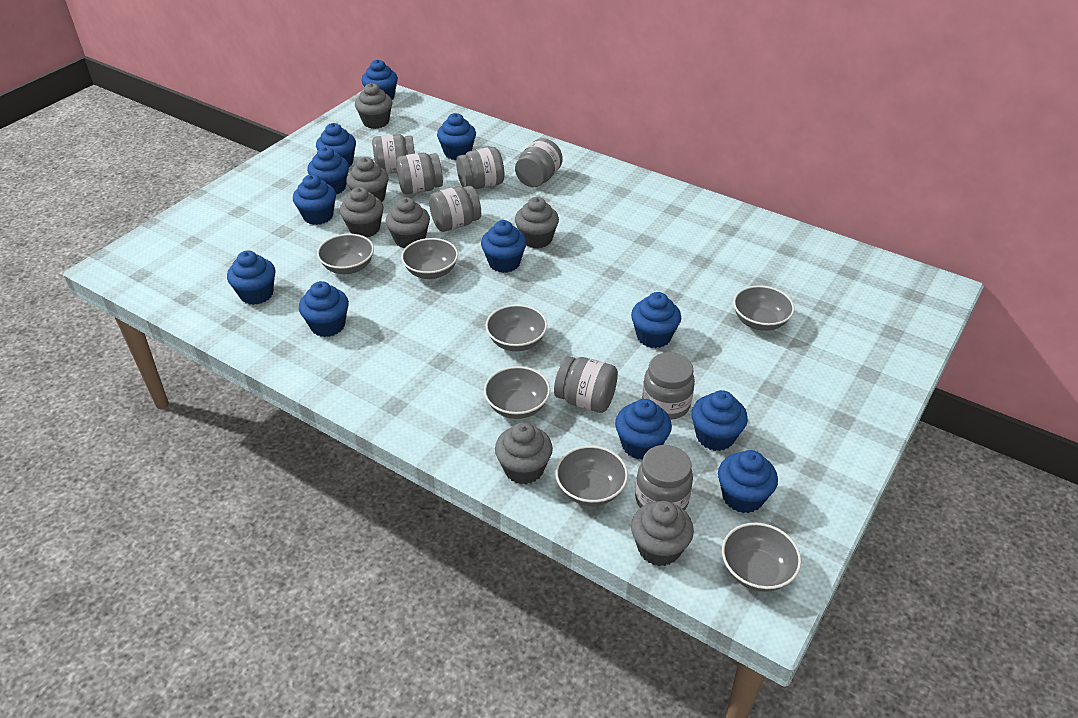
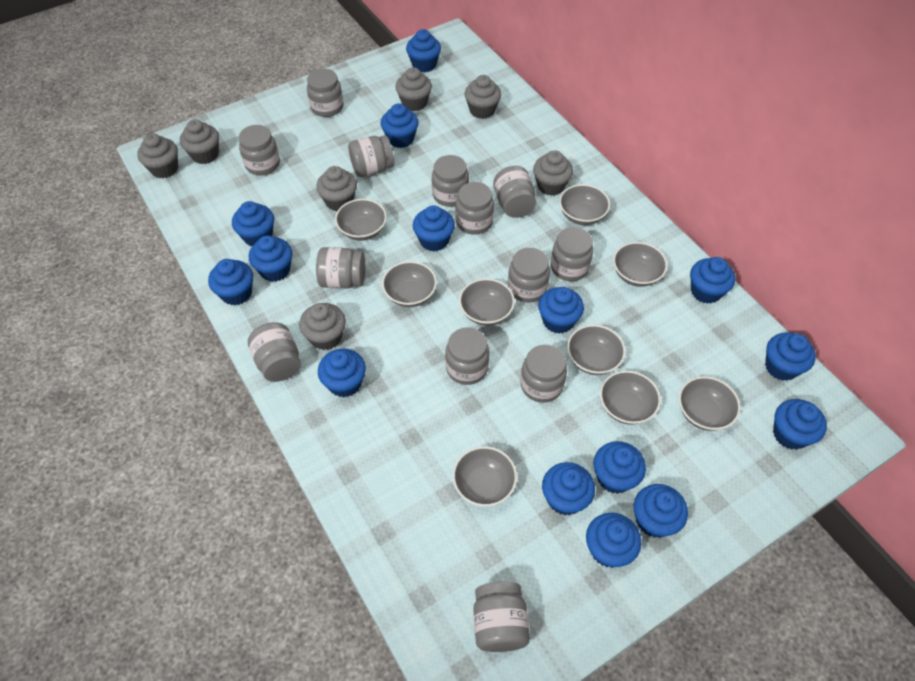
blue cupcake: [227,251,275,305] [293,175,336,225] [299,281,349,337] [307,147,349,194] [316,123,356,167] [361,59,398,100] [437,113,476,160] [481,220,527,273] [615,399,672,460] [631,292,681,348] [691,390,748,451] [718,450,778,513] = 12 -> [208,259,253,305] [232,201,274,246] [249,235,292,282] [318,349,366,398] [381,103,419,148] [406,29,441,72] [413,205,455,252] [538,287,584,334] [542,462,595,515] [586,513,641,568] [593,441,646,494] [634,484,688,538] [690,257,735,304] [765,332,816,381] [773,399,827,450] = 15
grey bowl: [317,234,374,274] [401,238,458,279] [484,366,550,419] [486,304,547,351] [555,446,628,506] [722,523,801,592] [733,285,795,331] = 7 -> [335,199,387,241] [382,261,437,307] [453,446,517,507] [459,278,515,326] [559,184,610,225] [567,325,625,375] [600,371,661,425] [613,242,667,287] [679,376,740,431] = 9
grey jar: [372,134,415,174] [396,153,443,194] [429,186,481,232] [456,147,504,189] [515,138,563,187] [554,356,618,413] [635,445,693,510] [642,352,695,420] = 8 -> [239,125,280,175] [248,322,301,382] [307,68,343,117] [316,247,365,289] [348,135,394,177] [432,155,469,207] [445,327,490,385] [455,182,494,235] [473,582,530,652] [493,166,536,218] [508,248,550,303] [520,345,567,403] [551,227,593,281] = 13

